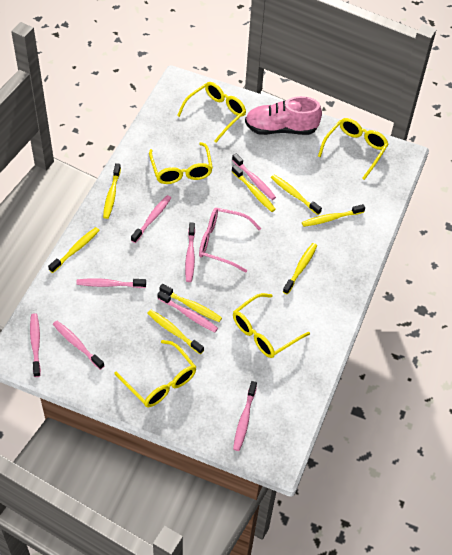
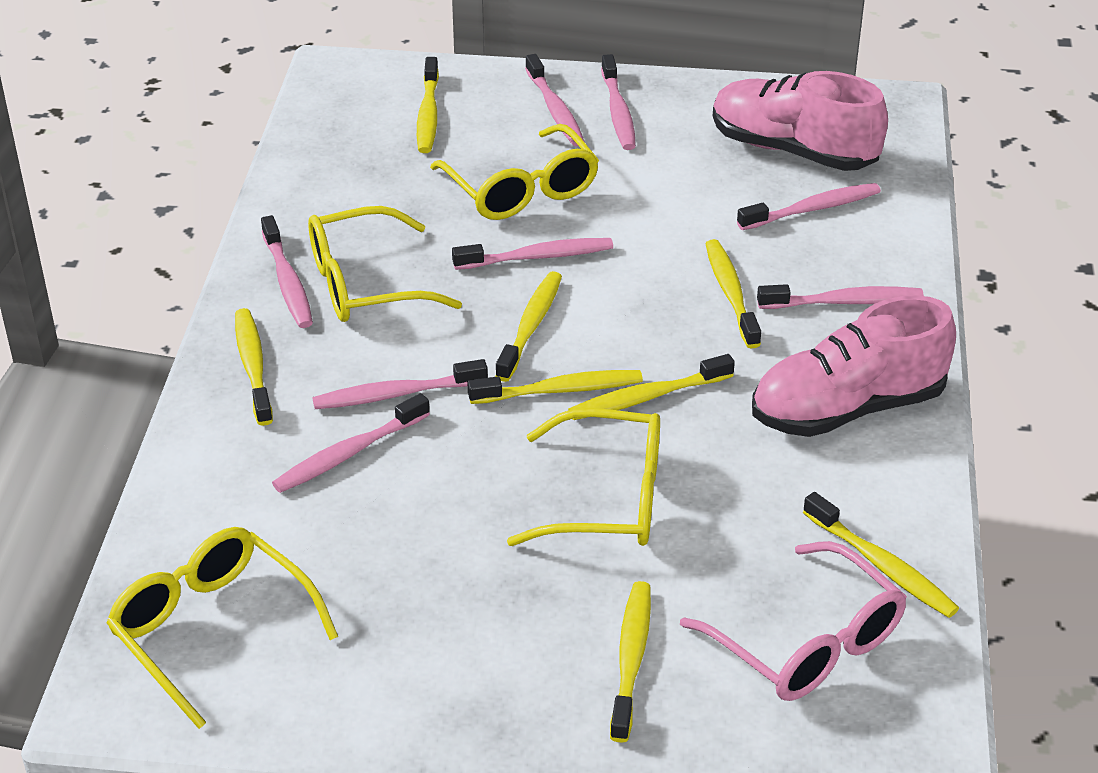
pink shoe: [245,96,322,135] = 1 -> [713,71,888,171] [752,295,956,437] = 2
yellow glasses: [114,340,196,407] [149,142,213,184] [177,82,246,142] [233,293,310,358] [318,118,389,180] = 5 -> [107,527,338,729] [308,206,462,322] [430,124,599,220] [507,408,660,546] = 4

